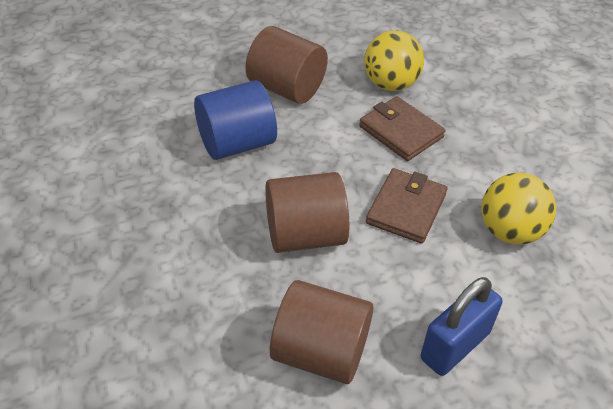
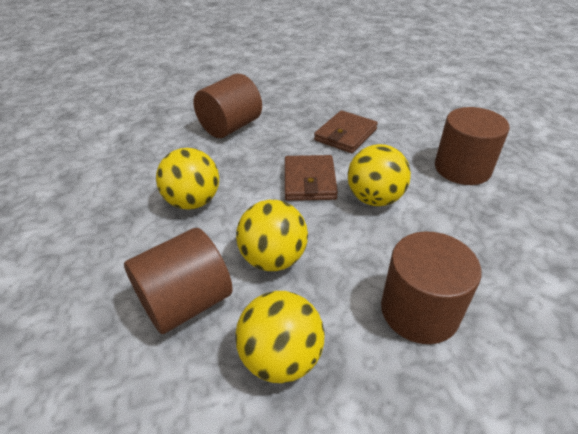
blue cylinder: [194,80,277,160] = 1 -> none = 0
blue padlock: [421,277,503,376] = 1 -> none = 0
brown cylinder: [246,26,328,104] [265,172,349,253] [270,280,373,384] = 3 -> [124,228,233,334] [193,73,262,138] [381,231,481,344] [435,107,510,185] = 4
yellow ball: [364,30,424,91] [481,173,556,245] = 2 -> [156,148,219,210] [235,291,325,383] [236,200,308,271] [348,144,411,206] = 4

